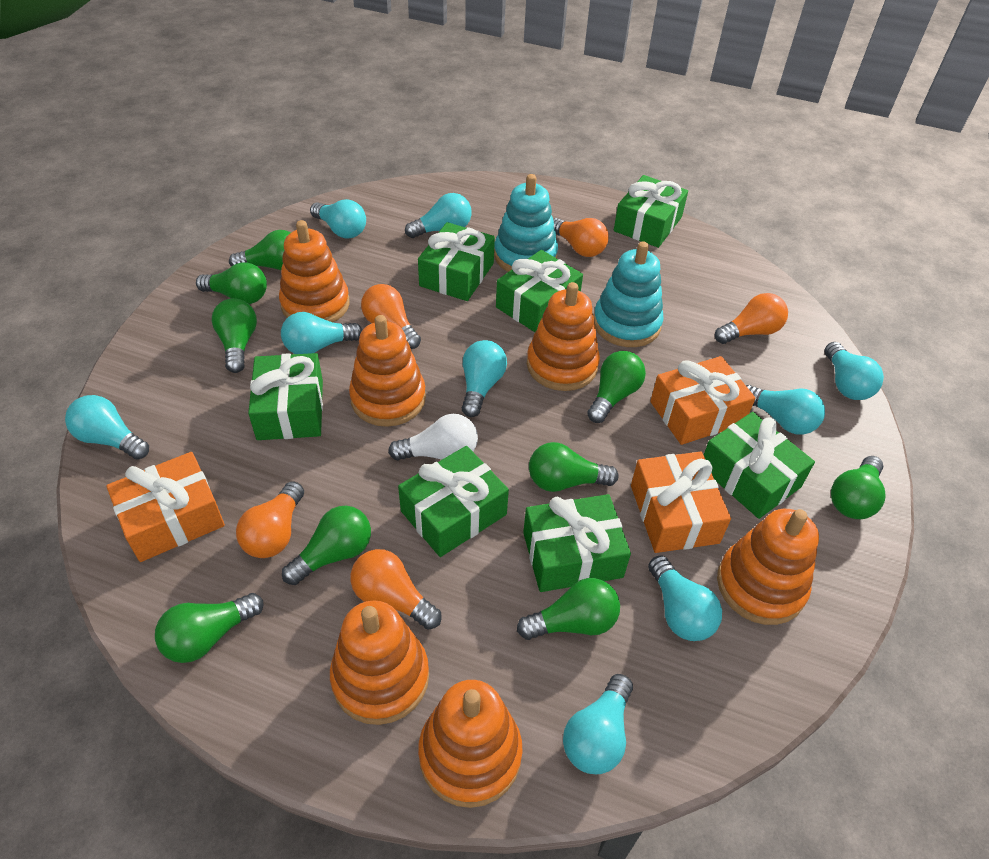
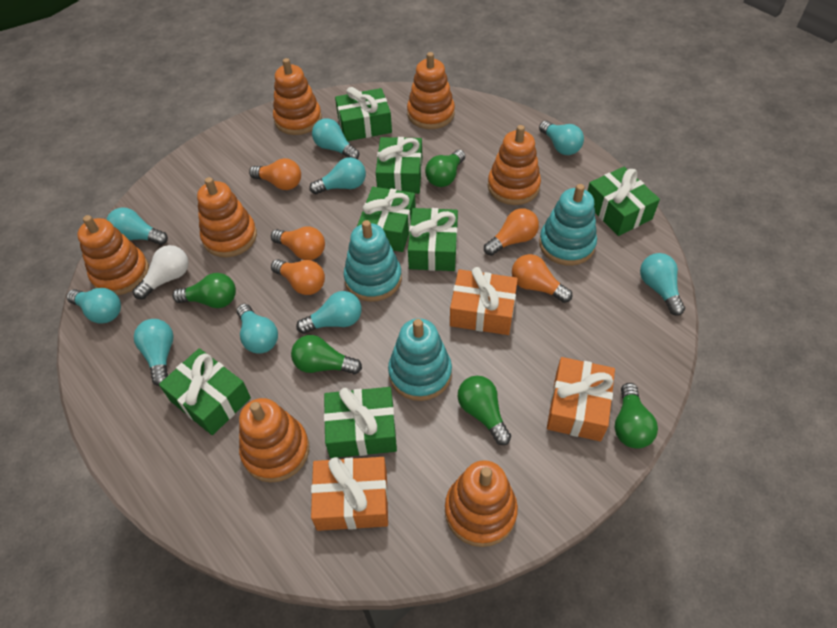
green light bulb: [155,593,264,663] [196,262,267,304] [212,298,257,373] [229,230,291,270] [282,506,371,585] [517,578,620,640] [529,442,619,492] [587,351,646,423] [831,456,885,519] = 9 -> [172,273,236,308] [291,335,362,374] [425,150,465,187] [458,376,511,445] [614,383,658,449] = 5
orange stacking toy: [279,220,350,322] [330,601,429,725] [349,315,426,427] [418,680,523,808] [527,282,600,391] [717,509,819,625] = 6 -> [77,215,149,295] [197,177,257,257] [239,398,309,482] [273,58,322,135] [407,52,455,129] [445,460,518,547] [488,125,541,205] = 7
turquoise stacking toy: [494,174,558,272] [594,241,664,347] = 2 -> [344,220,402,302] [388,318,452,401] [539,184,597,266] = 3

